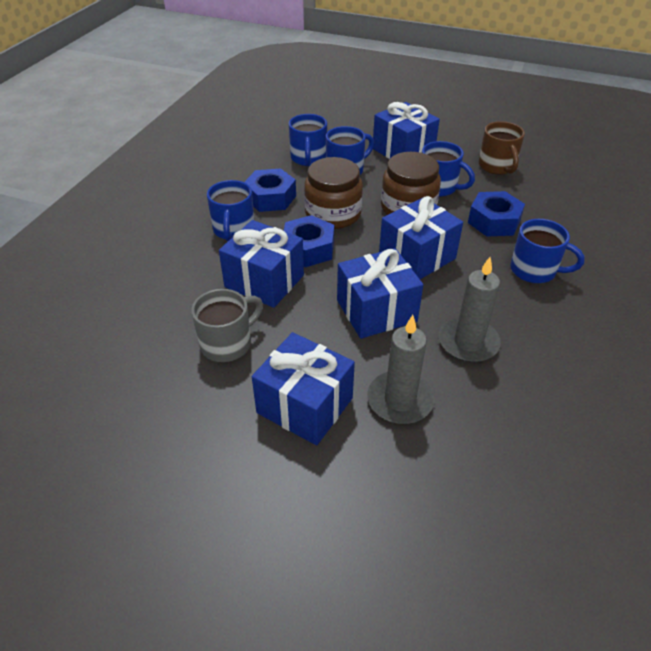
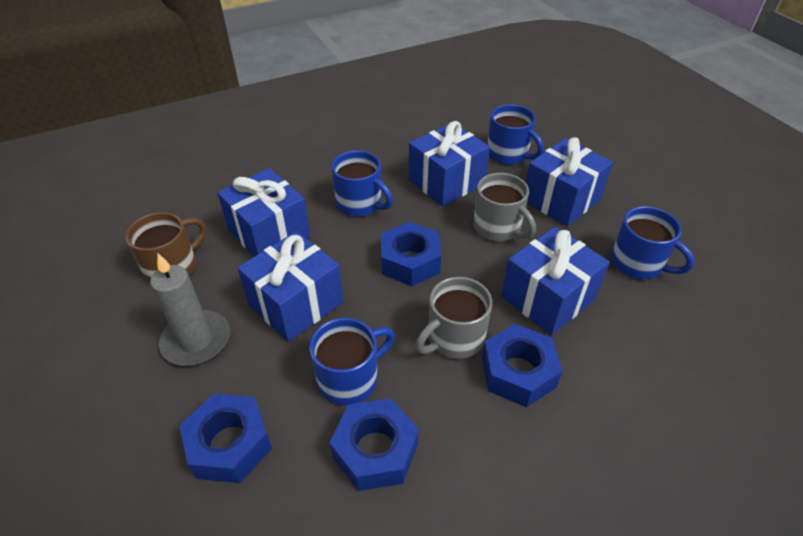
blue mug: [207,180,254,241] [289,114,327,166] [326,126,374,175] [422,141,475,197] [510,219,585,283] = 5 -> [309,318,395,405] [331,151,393,216] [487,105,544,164] [611,206,695,279] = 4
blue nut: [244,168,296,212] [283,215,334,267] [468,191,525,237] = 3 -> [179,394,272,483] [330,398,419,491] [381,222,441,286] [482,324,562,407] = 4
brown jar: [304,157,363,229] [381,152,441,215] = 2 -> none = 0
grey candle: [367,315,435,424] [439,257,501,363] = 2 -> [150,253,230,366] = 1
grey mug: [191,289,263,362] = 1 -> [415,277,492,359] [473,173,536,241] = 2

